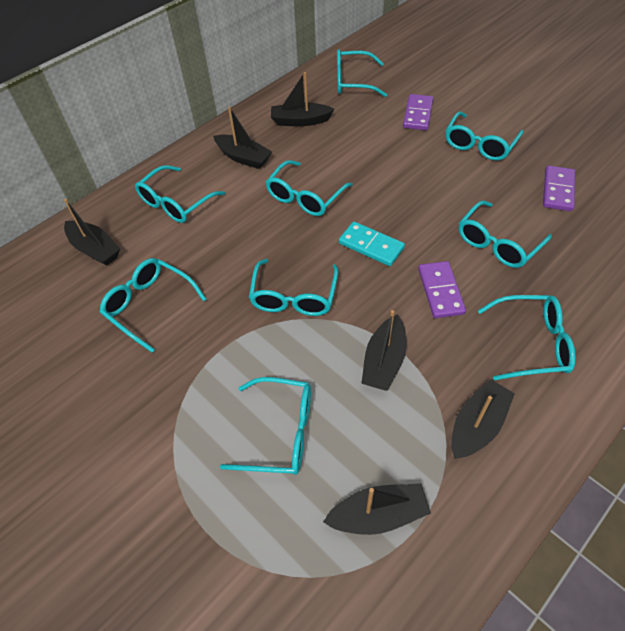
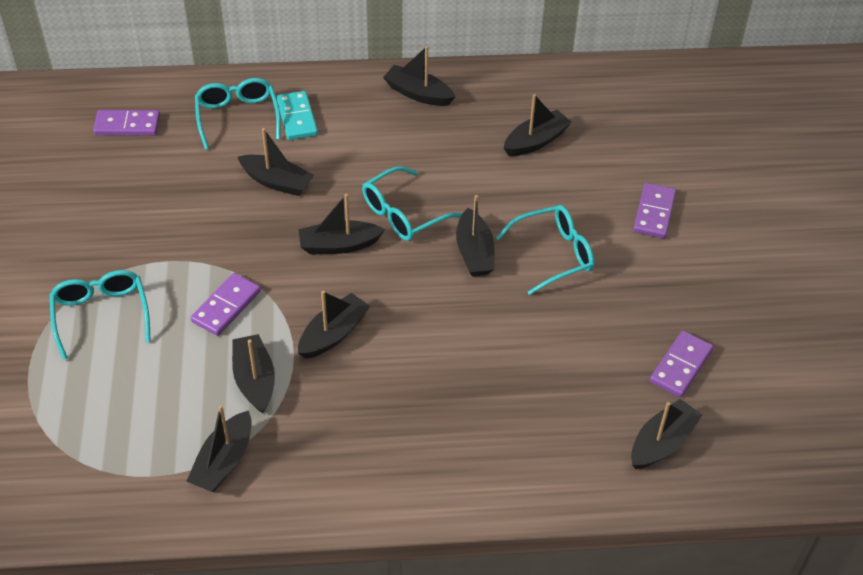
black boat: [64,199,120,266] [213,107,272,169] [271,72,334,126] [323,483,431,535] [361,310,407,391] [451,379,515,459] = 6 -> [186,405,252,492] [232,334,275,414] [238,128,314,196] [298,194,385,254] [298,291,370,359] [383,46,455,106] [456,195,494,276] [504,94,572,156] [631,399,702,469] = 9
purple domino: [403,94,434,130] [418,261,466,318] [543,165,575,211] = 3 -> [93,110,160,136] [191,273,261,336] [633,183,676,238] [650,331,713,397] = 4
turquoise glasses: [100,258,207,353] [135,165,225,223] [220,377,311,475] [249,259,338,316] [266,160,353,216] [337,49,387,97] [445,111,524,161] [458,201,552,268] [478,295,576,381] = 9 -> [50,270,151,360] [195,78,281,150] [362,166,462,241] [496,205,594,295] = 4

